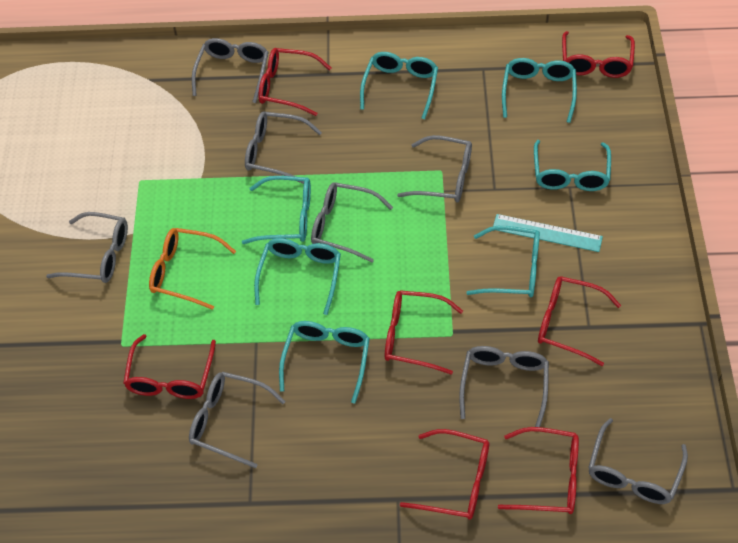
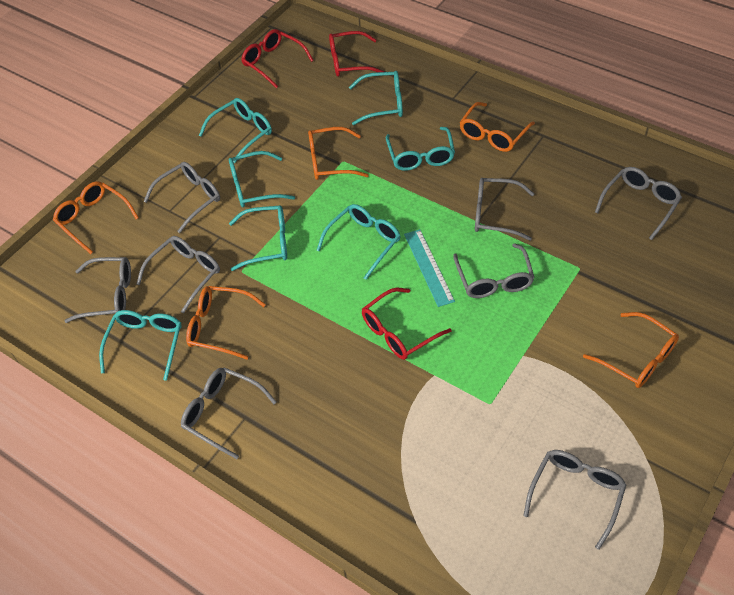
orange glasses: [149,228,236,310] = 1 -> [53,181,139,254] [186,286,266,360] [308,127,369,180] [460,102,535,152] [583,312,679,388] = 5
red glasses: [123,334,216,399] [258,48,331,116] [385,290,463,375] [400,429,489,520] [498,427,579,514] [538,276,621,366] [562,31,635,78] = 7 -> [241,29,314,88] [329,31,385,77] [362,288,452,360] = 3

